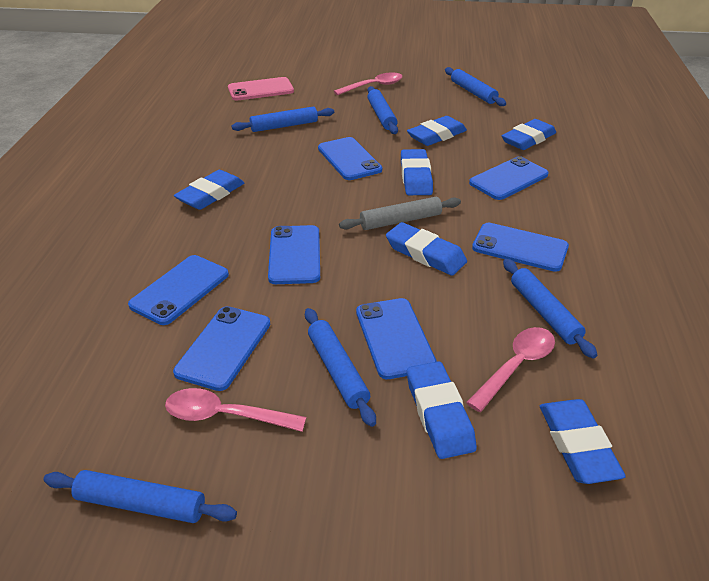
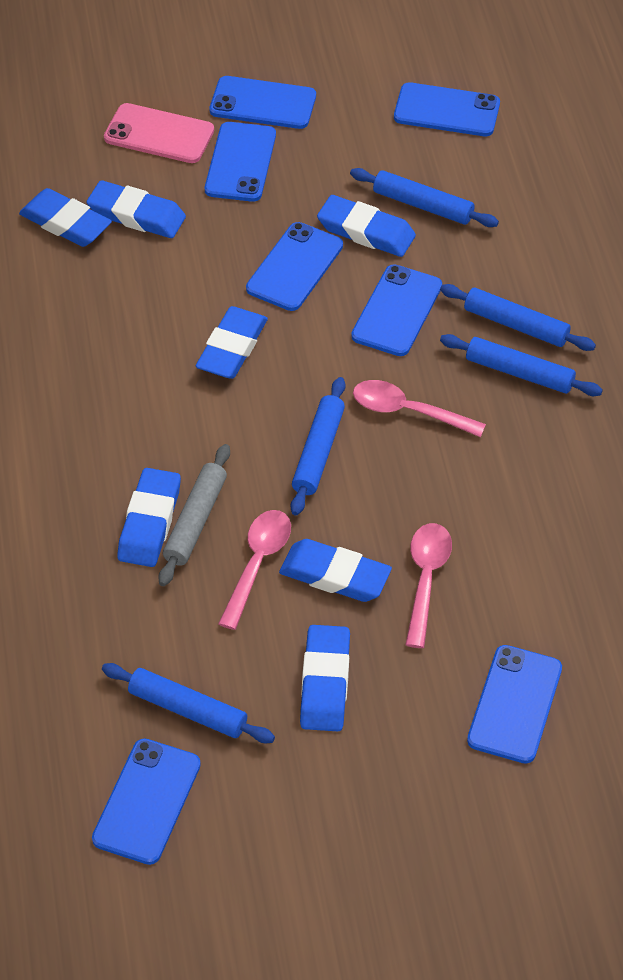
blue rolling pin: [43,470,237,523] [232,107,334,132] [305,308,376,427] [367,86,398,134] [445,67,506,106] [503,259,597,359] = 6 -> [102,663,275,743] [291,377,345,515] [350,168,499,227] [440,284,596,351] [440,334,603,396] = 5

